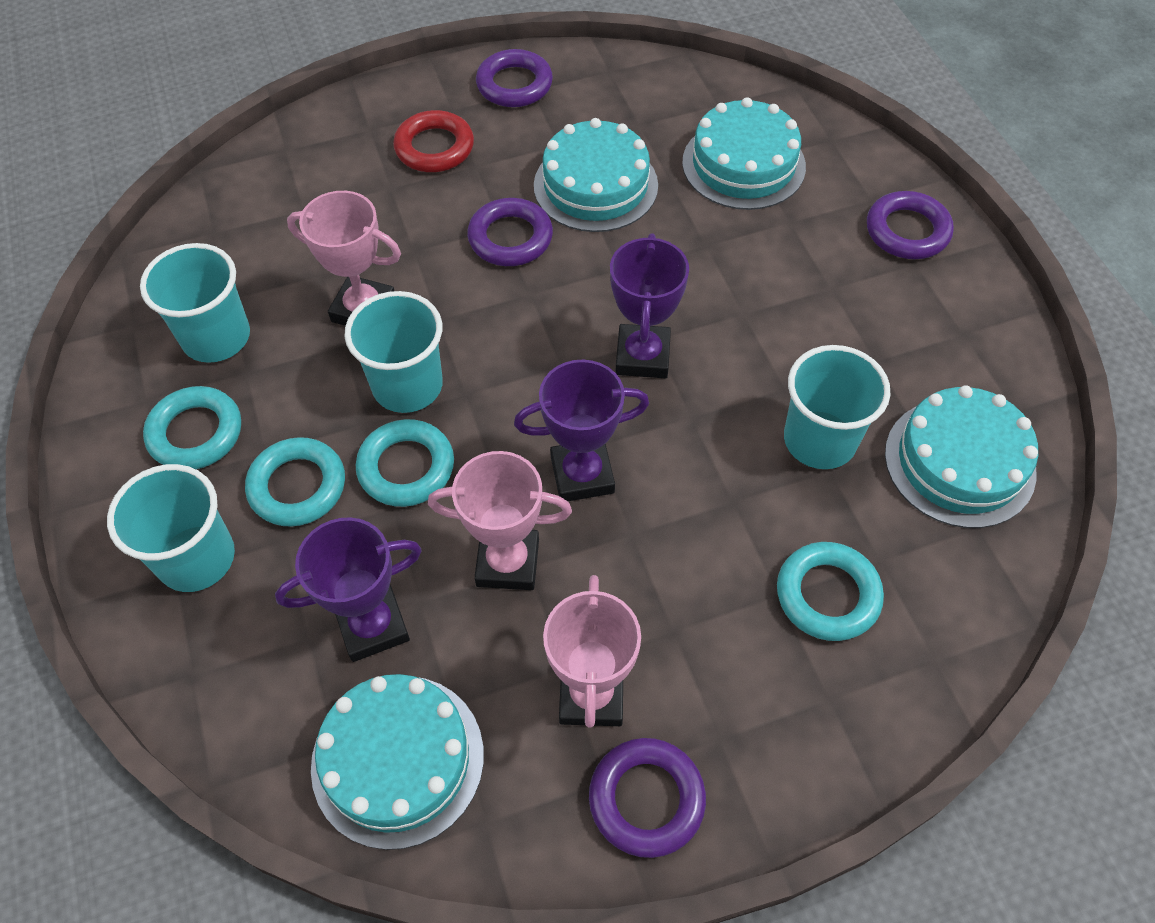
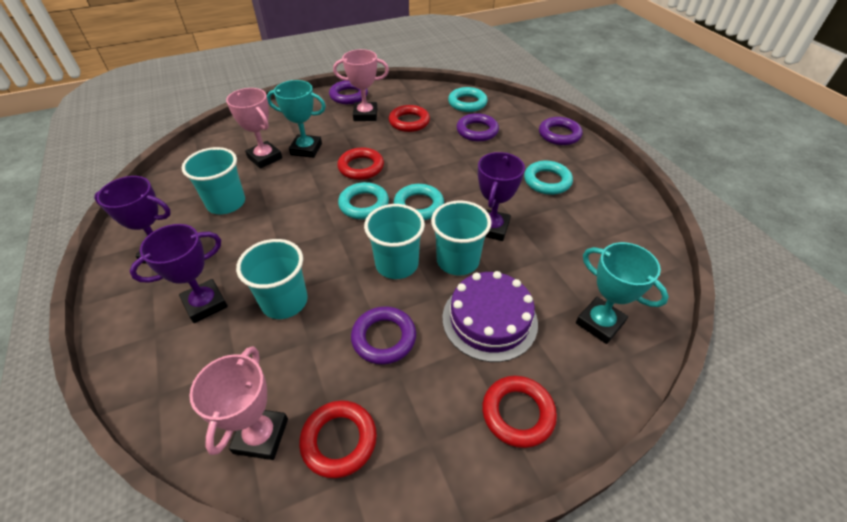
purple cake: none = 0 -> [442,271,538,362] = 1
red ring: [393,110,474,172] = 1 -> [299,400,377,478] [337,147,384,180] [389,105,430,132] [482,376,557,448] = 4
turquoise cake: [311,674,484,850] [534,118,658,232] [682,97,806,210] [885,385,1038,528] = 4 -> none = 0
turquoise trophy: none = 0 -> [267,80,326,158] [576,242,669,344] = 2

